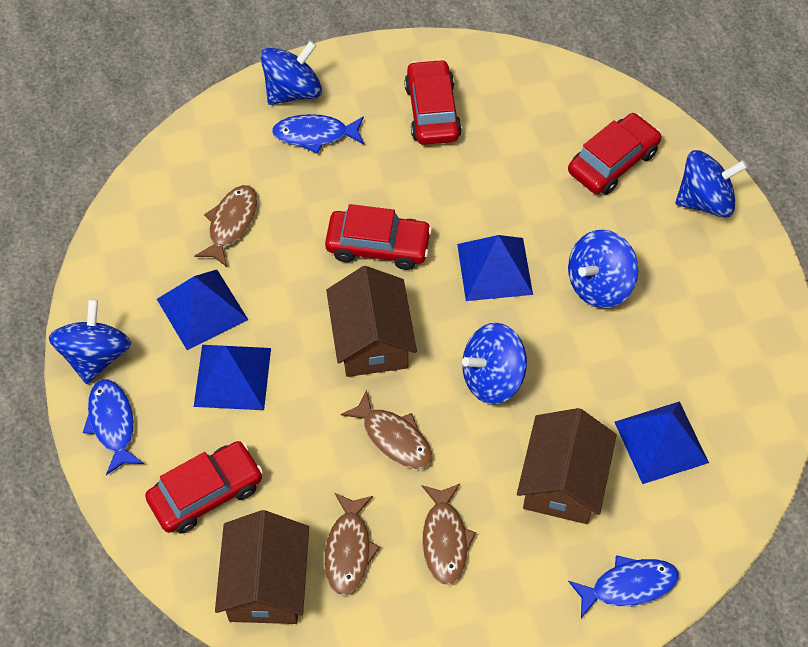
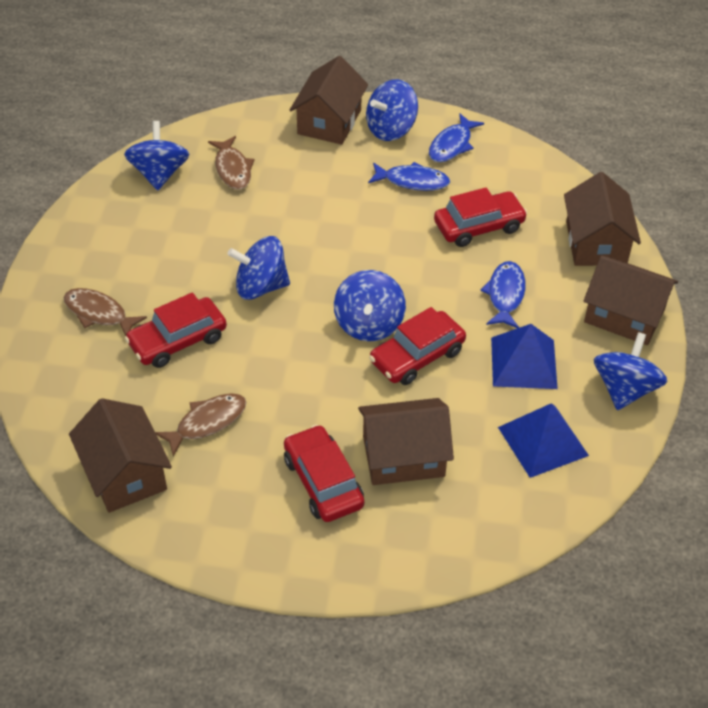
blue pyramid: [157,270,248,350] [194,345,271,410] [457,235,533,301] [615,401,709,484] = 4 -> [491,324,558,389] [498,403,589,478] = 2
brown fish: [195,185,257,267] [324,493,380,596] [340,390,432,469] [422,484,476,585] = 4 -> [64,288,147,336] [155,393,247,457] [208,136,254,190] = 3
brown house: [215,510,309,624] [326,266,417,377] [517,408,617,524] = 3 -> [69,398,172,513] [290,56,368,145] [358,398,454,485] [564,172,641,266] [583,256,678,345] = 5

